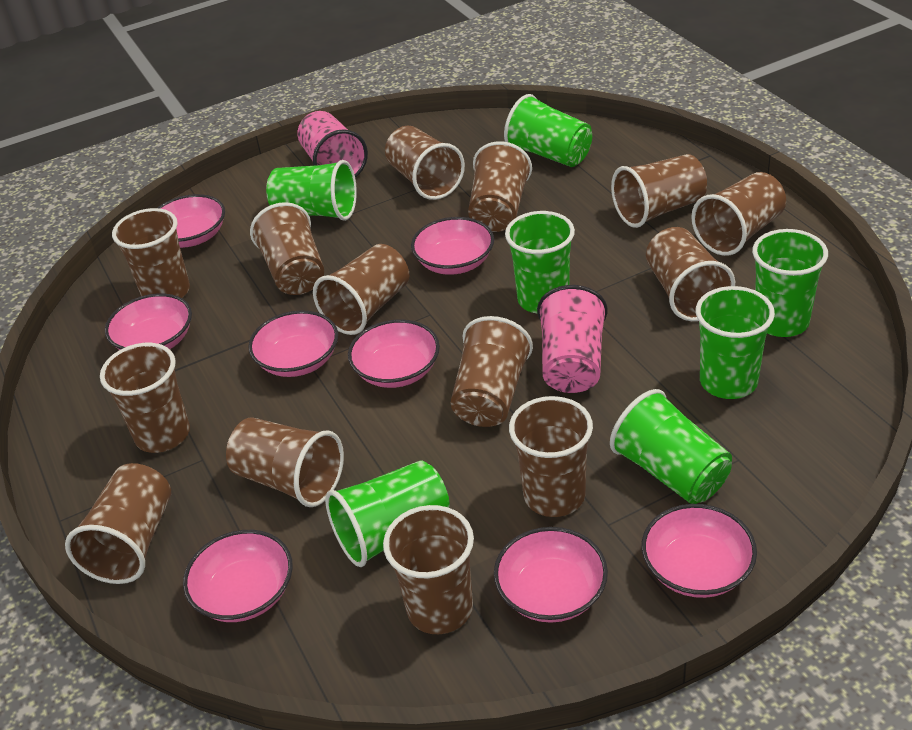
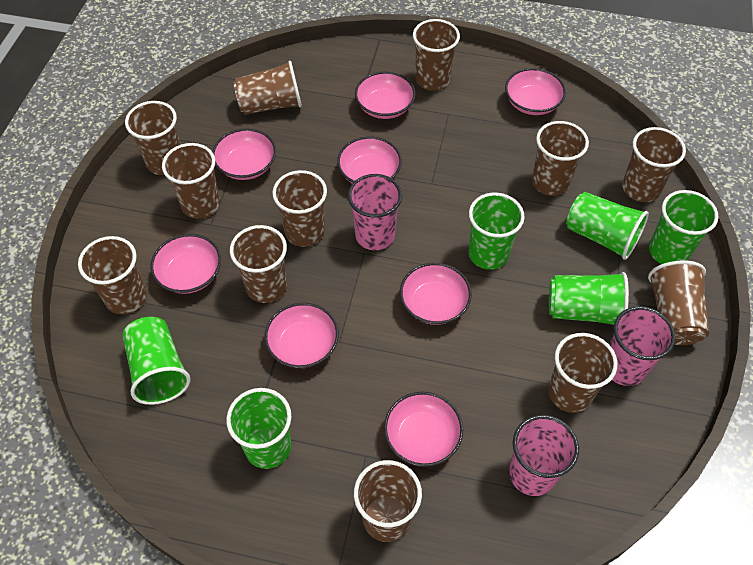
brown cup: [65,463,171,584] [100,343,190,453] [112,208,190,298] [226,417,344,507] [250,202,324,295] [313,244,409,335] [383,505,474,634] [385,126,465,200] [451,316,533,427] [468,141,532,232] [509,396,593,517] [611,154,707,228] [646,227,735,321] [691,172,786,256] = 14 -> [78,236,147,314] [125,101,180,175] [162,143,220,219] [230,225,287,303] [234,61,302,115] [272,170,327,247] [354,460,422,542] [413,19,460,91] [532,121,589,196] [548,333,617,413] [622,127,686,202] [648,260,709,345] = 12
green cup: [266,160,357,221] [325,460,450,567] [504,94,592,167] [505,211,575,313] [610,389,732,504] [696,286,775,399] [752,229,828,337] = 7 -> [122,317,190,405] [226,388,291,469] [469,193,525,270] [549,272,629,325] [566,192,649,260] [649,190,718,264] = 6
pink cup: [298,111,368,178] [537,285,608,393] = 2 -> [348,174,402,250] [509,415,579,496] [609,306,676,386] = 3

